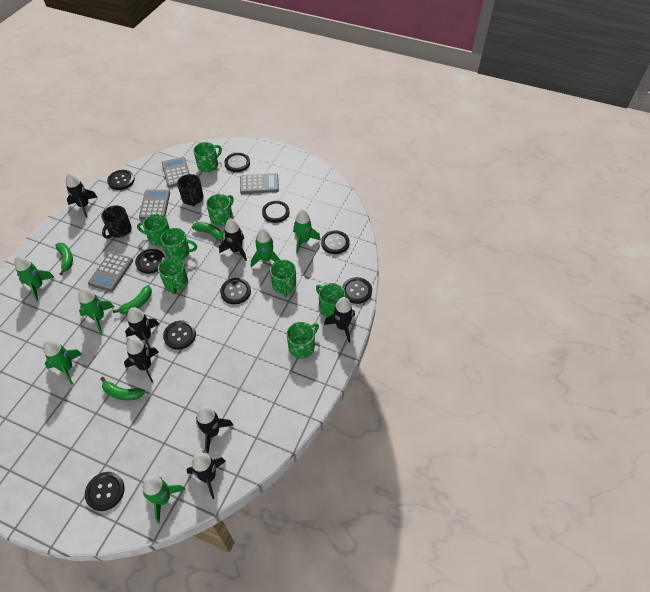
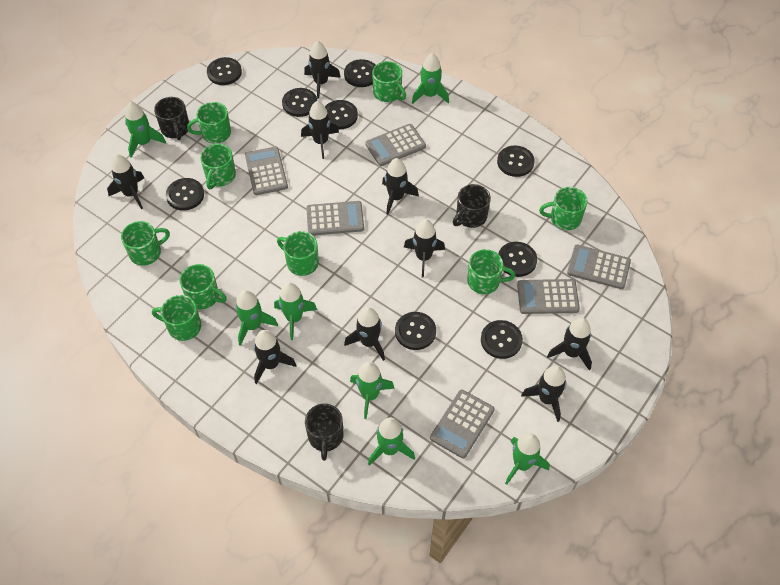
black mug: [101,205,132,239] [177,174,204,206] = 2 -> [154,97,189,140] [305,404,344,461] [453,184,491,228] = 3
black rocket: [66,173,97,217] [124,338,159,382] [125,307,159,348] [187,453,226,499] [196,406,233,453] [219,218,247,261] [324,297,355,343] = 7 -> [107,154,144,209] [254,330,296,384] [301,101,339,159] [304,41,341,99] [344,307,385,361] [382,158,419,215] [404,219,445,277] [521,365,566,422] [547,318,592,371] = 9
green banana: [55,243,73,275] [101,377,145,400] [113,285,152,314] [191,222,224,243] = 4 -> none = 0
green mug: [137,214,170,246] [158,257,188,294] [161,228,197,260] [193,142,222,172] [206,194,233,226] [270,260,296,297] [287,322,319,358] [316,283,345,317] = 8 -> [121,221,170,266] [152,295,201,341] [180,264,227,309] [187,102,231,144] [200,144,236,189] [277,231,319,276] [372,61,406,102] [467,249,515,294] [539,187,587,230] = 9
green rocket: [14,256,54,301] [43,340,82,385] [78,288,114,333] [143,476,185,523] [251,228,280,268] [293,209,321,254] = 6 -> [125,102,166,158] [235,290,278,346] [274,282,317,340] [350,362,395,419] [368,417,415,466] [412,53,449,104] [505,433,549,485] = 7
grey calculator: [88,252,133,292] [139,190,170,220] [162,157,190,188] [240,173,279,194] = 4 -> [245,147,288,195] [306,201,364,236] [365,124,426,166] [430,390,495,458] [517,279,580,314] [567,245,631,289] = 6

